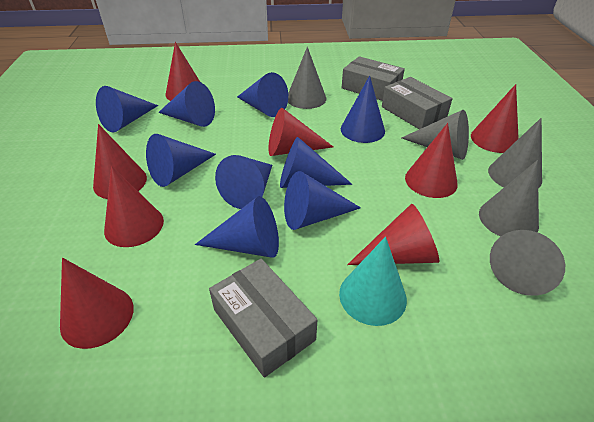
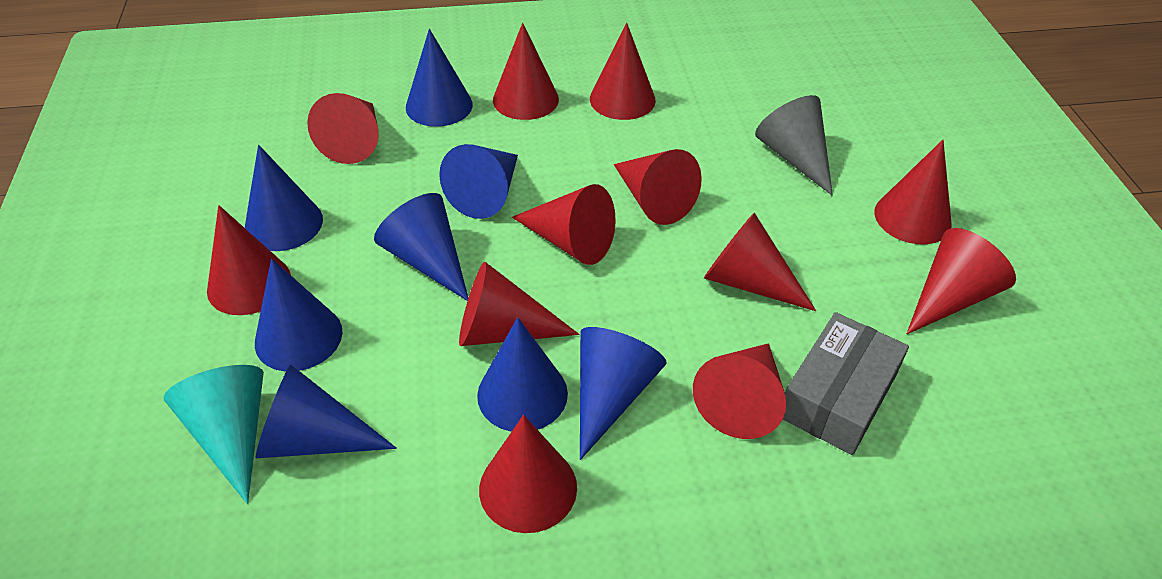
blue cone: [96,86,158,132] [146,134,216,187] [158,81,215,127] [195,196,279,258] [215,155,272,209] [237,72,288,117] [280,137,352,188] [284,171,361,230] [341,75,385,143] = 9 -> [245,145,323,251] [255,259,343,371] [256,365,397,458] [374,193,468,301] [406,29,473,127] [439,144,518,219] [477,317,568,432] [580,327,667,460] = 8
grey box: [209,259,317,378] [342,56,405,101] [382,77,452,129] = 3 -> [783,312,909,455] = 1
grey cone: [288,47,327,109] [401,110,469,160] [479,160,539,237] [488,118,542,189] [490,230,565,296] = 5 -> [755,95,833,196] = 1
red cone: [60,258,134,349] [93,124,147,199] [104,166,164,247] [165,42,200,101] [268,108,333,156] [347,204,439,265] [405,123,458,198] [471,84,519,153] = 8 -> [207,205,291,315] [307,93,379,164] [459,262,579,346] [479,415,577,533] [493,23,559,120] [512,184,616,265] [590,23,656,120] [614,149,702,225] [693,343,786,439] [704,212,816,311] [874,140,952,244] [907,228,1016,334] = 12

